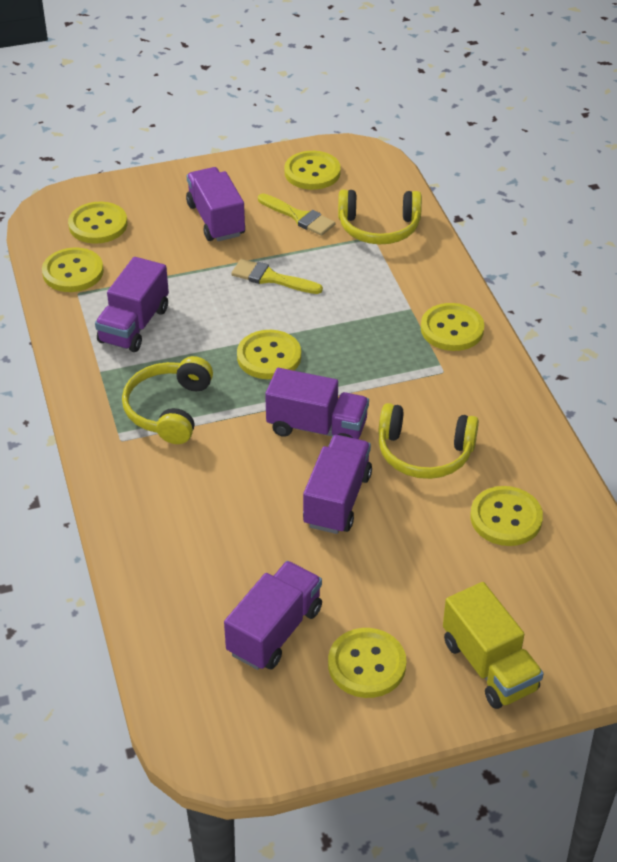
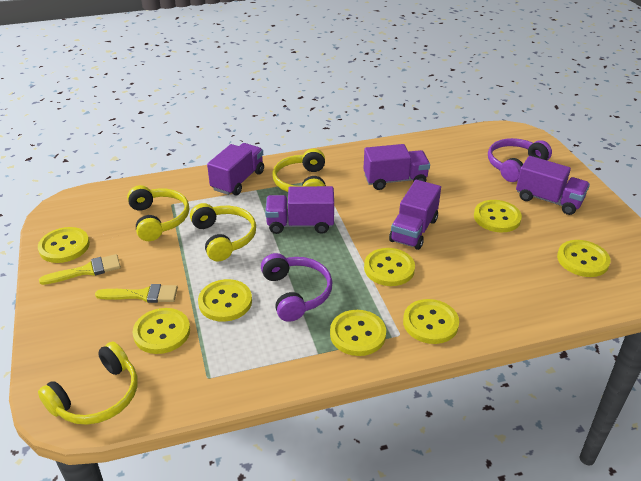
purple headphones: none = 0 -> [261,253,333,322] [488,138,552,182] = 2
yellow button: [42,248,104,292] [68,202,127,244] [237,330,301,379] [284,151,341,190] [328,628,406,698] [421,303,484,351] [470,486,543,546] = 7 -> [38,227,90,263] [133,308,190,354] [198,279,252,322] [330,310,386,356] [364,248,415,286] [403,299,459,344] [474,200,522,232] [557,240,611,277] = 8
yellow headphones: [122,356,213,444] [338,189,422,244] [378,403,479,479] = 3 -> [38,342,138,425] [127,185,189,241] [190,203,256,261] [272,149,326,192] = 4
yellow truck: [443,582,544,709] = 1 -> none = 0

